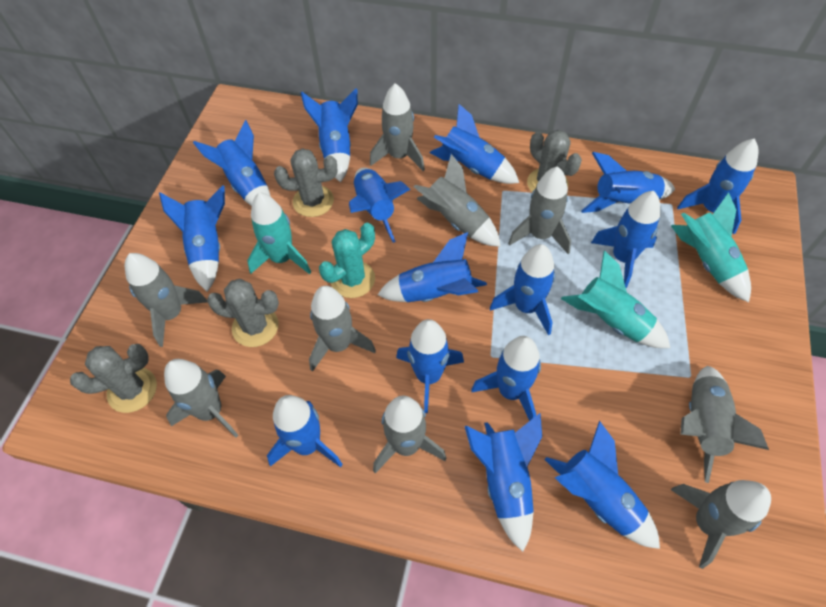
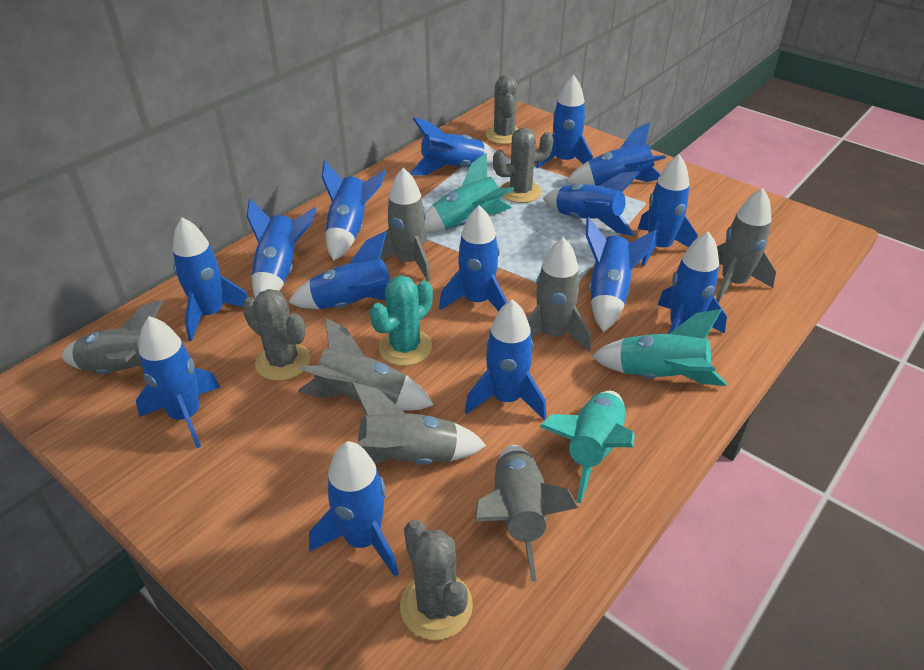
grey rocket: [125,253,207,347] [164,359,239,438] [309,286,376,372] [370,83,425,171] [373,396,446,473] [414,154,501,247] [508,166,571,254] [671,480,771,569] [680,366,769,483] = 9 -> [62,300,163,374] [298,317,434,411] [352,382,487,465] [380,168,431,281] [475,445,579,582] [527,237,591,352] [716,188,776,303] = 7

